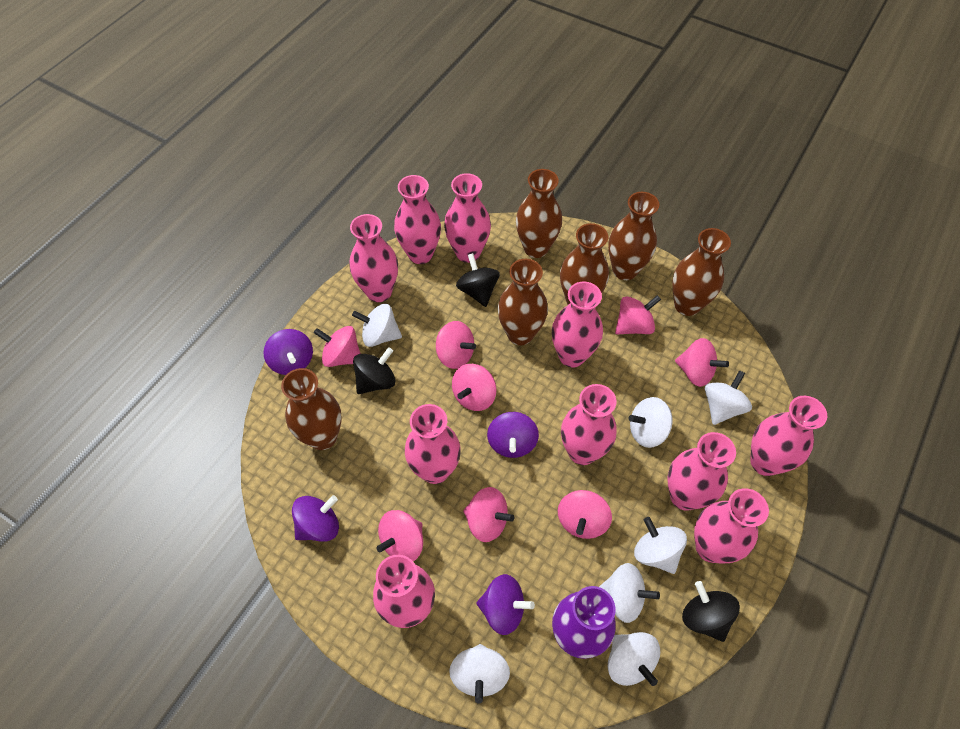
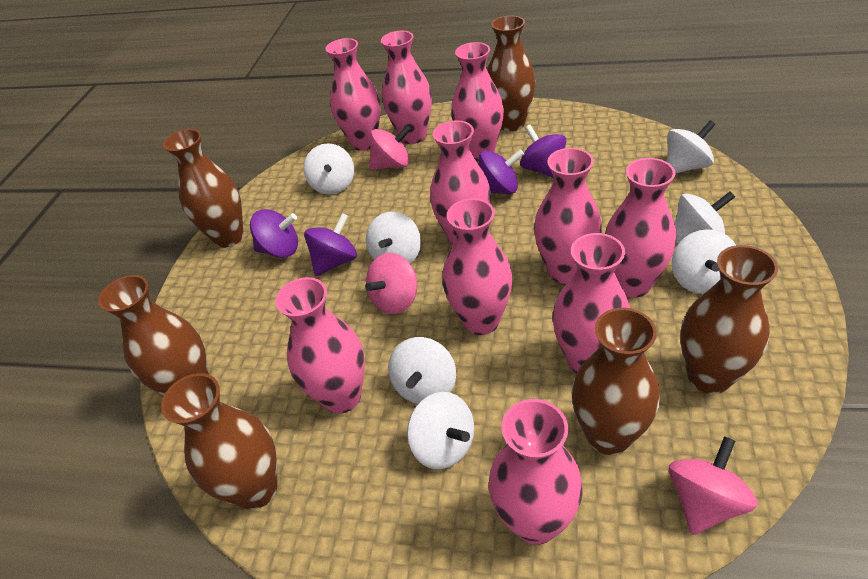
black spinning top: [353,347,395,394] [456,253,500,307] [682,581,740,642] = 3 -> none = 0
pink spinning top: [314,326,361,367] [376,510,423,561] [436,321,476,369] [452,364,496,411] [463,487,514,542] [558,490,612,539] [615,295,661,334] [675,338,729,387] = 8 -> [365,253,417,314] [369,125,411,170] [669,436,758,535] = 3
purple vase: [552,586,616,659] = 1 -> none = 0

